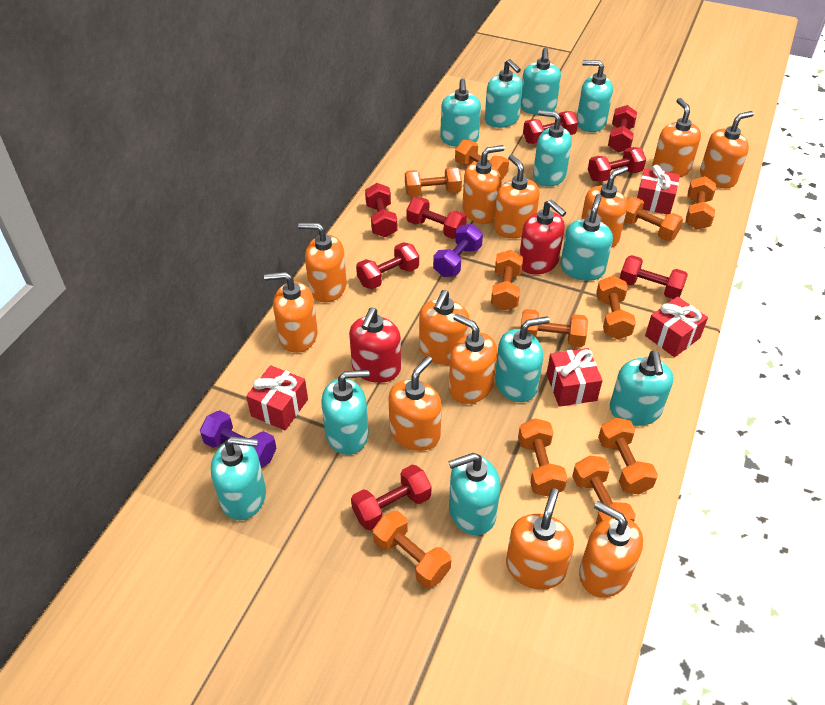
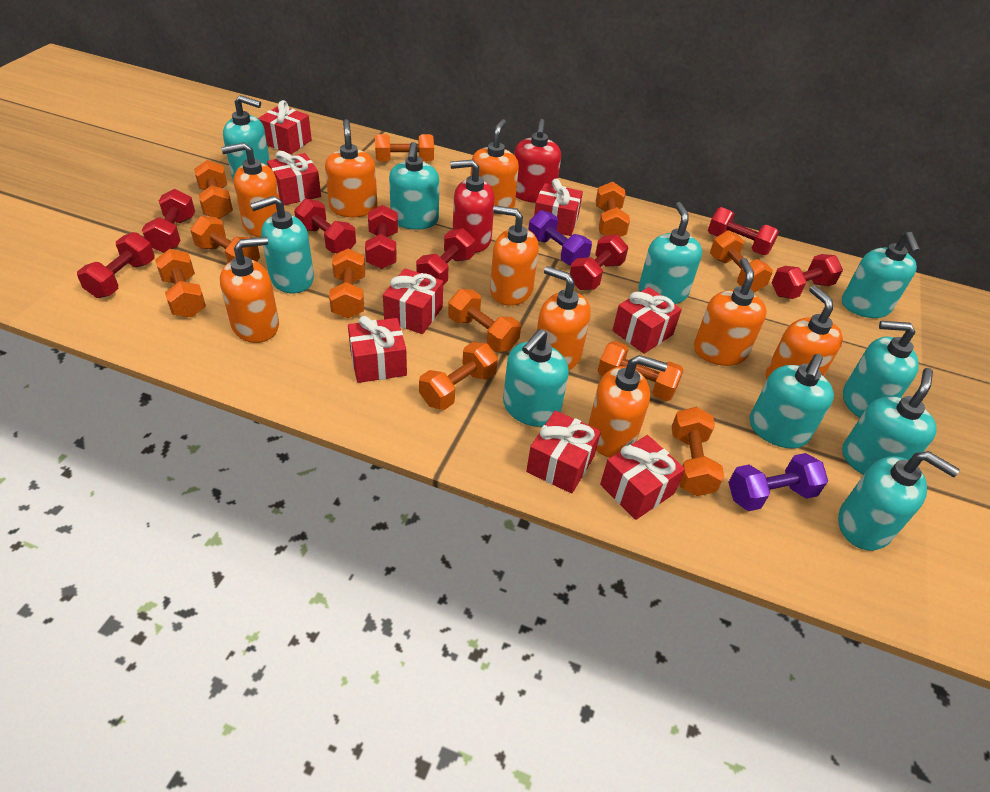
orange soap dispenser: [264,272,318,353] [298,223,347,302] [389,356,442,451] [419,290,469,365] [449,314,497,404] [462,145,505,224] [494,155,540,238] [506,488,574,590] [579,501,643,598] [581,166,628,247] [652,98,701,177] [700,111,754,188] = 12 -> [220,237,279,343] [221,143,280,237] [325,119,377,217] [470,119,519,214] [490,206,539,306] [537,266,591,370] [588,355,667,457] [694,258,767,366] [766,285,843,379] = 9
red gift: [246,365,308,430] [546,348,603,407] [637,165,680,214] [645,296,708,357] = 4 -> [258,100,312,154] [267,151,321,205] [348,316,407,383] [383,268,443,334] [526,410,601,494] [534,178,583,236] [600,435,685,520] [612,287,682,354] = 8
turquoise soap dispenser: [211,436,266,520] [321,370,369,455] [440,78,481,147] [448,453,501,535] [485,59,523,128] [495,316,550,402] [521,48,561,115] [533,110,572,187] [560,194,613,281] [577,60,613,132] [610,351,673,426] = 11 -> [223,95,270,179] [250,196,314,293] [389,142,439,230] [503,329,569,427] [638,202,702,304] [750,354,834,449] [838,451,960,551] [842,232,920,318] [842,368,937,475] [843,321,919,418] = 10

